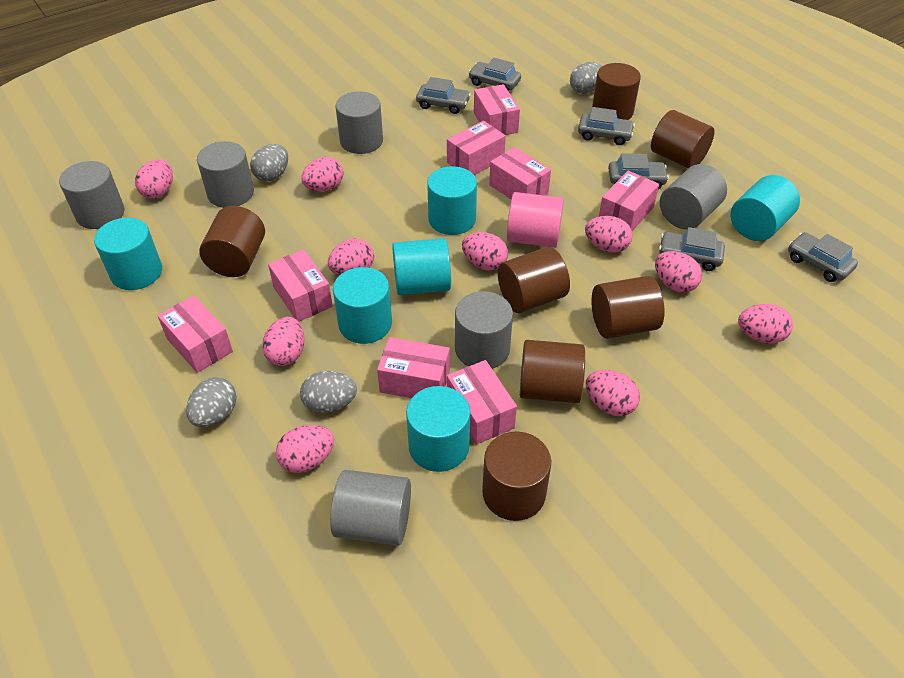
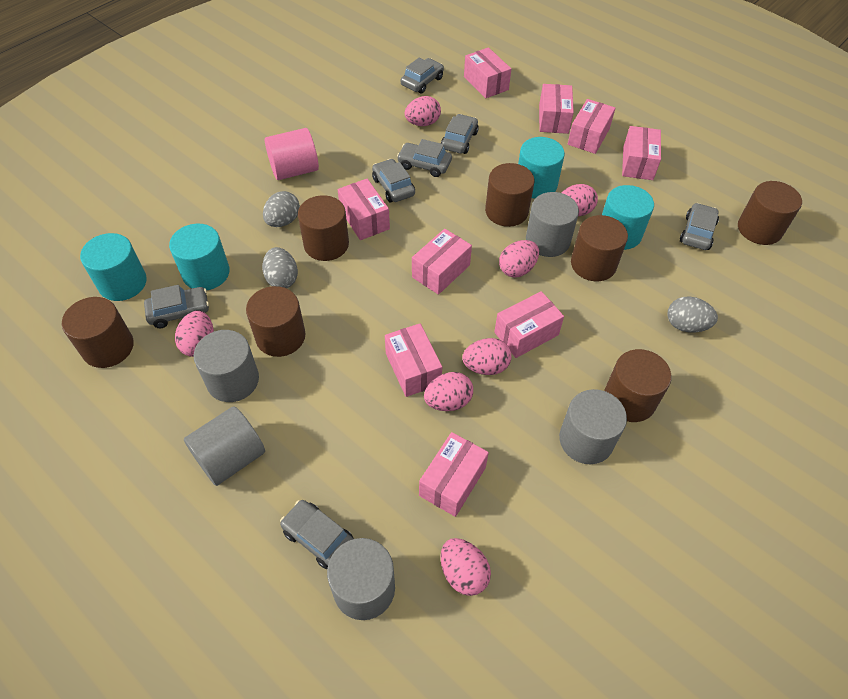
grey car: [416,77,471,114] [468,58,521,91] [578,107,635,145] [608,153,669,190] [659,227,725,271] [788,232,858,282] = 6 -> [144,285,209,328] [280,500,354,569] [372,159,415,203] [397,139,452,177] [401,58,444,94] [441,114,479,154] [680,203,719,250] = 7
grey cylinder: [59,161,124,229] [197,141,254,208] [330,470,411,546] [335,92,383,154] [455,291,513,369] [660,164,727,230] = 6 -> [184,406,265,486] [194,330,259,402] [327,538,395,620] [526,192,579,257] [559,389,627,464] = 5
grey egg: [186,377,237,427] [250,144,288,182] [300,371,357,414] [570,62,602,94] = 4 -> [262,247,298,288] [263,191,300,227] [667,297,718,333] = 3
pink box: [158,296,233,373] [268,249,333,321] [377,337,450,398] [447,121,506,175] [447,360,517,445] [474,84,520,135] [489,147,551,199] [599,171,659,231] = 8 -> [338,179,390,240] [385,324,442,397] [412,229,472,295] [419,432,489,517] [464,47,511,98] [494,291,564,358] [539,84,574,134] [568,99,615,154] [622,126,661,180] = 9
pink egg: [135,160,173,199] [262,317,305,366] [276,425,334,473] [301,157,343,192] [328,238,374,275] [462,232,508,271] [585,216,632,253] [586,370,640,416] [655,251,702,293] [738,304,793,344] = 10 -> [175,311,214,357] [405,96,441,126] [424,372,473,411] [440,538,491,596] [462,338,512,375] [499,240,539,278] [561,184,598,216] = 7
turquoise cylinder: [94,218,162,290] [333,267,392,344] [392,238,451,295] [406,386,470,472] [427,166,477,235] [730,175,800,241] = 6 -> [80,233,147,301] [169,224,230,290] [518,137,565,198] [602,185,654,250] = 4

